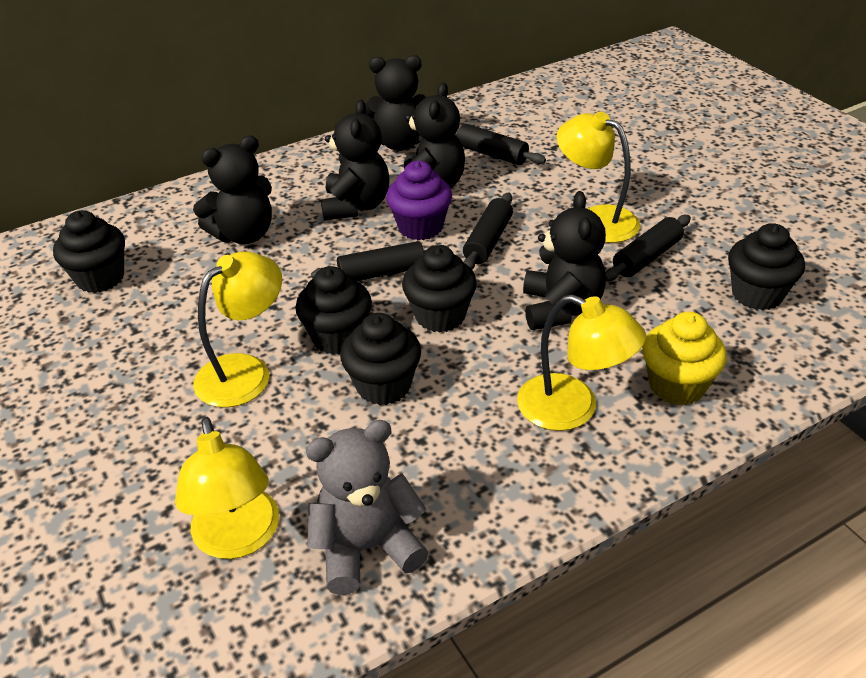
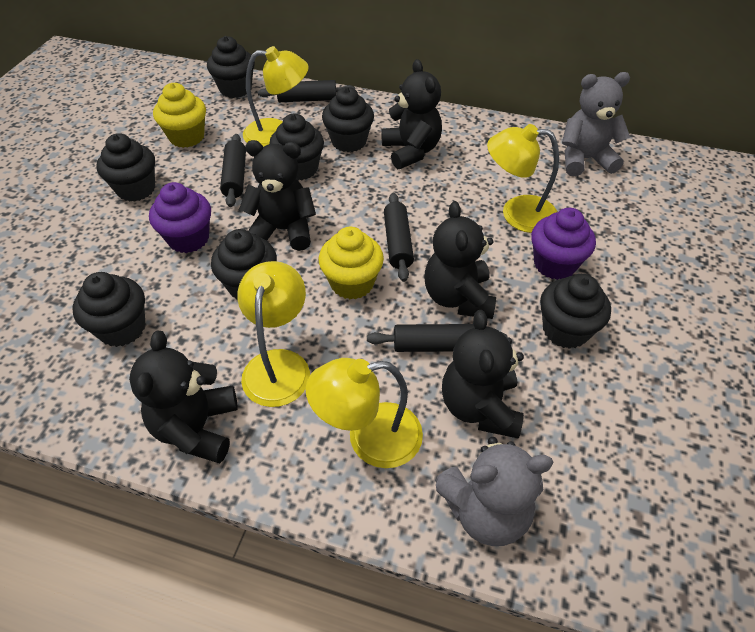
black cupcake: [53,210,125,293] [295,266,372,355] [340,313,421,405] [402,245,477,333] [728,223,805,310] = 5 -> [72,272,145,347] [97,133,155,202] [207,36,255,98] [211,229,277,300] [269,114,324,180] [322,87,374,152] [540,274,611,349] = 7
grey teddy bear: [306,420,429,595] = 1 -> [435,437,554,546] [562,72,630,176] = 2
purple cupcake: [386,161,452,240] = 1 -> [149,182,211,253] [531,208,596,280] = 2
yellow cupcake: [642,312,727,405] = 1 -> [153,83,206,148] [319,227,384,299] = 2

